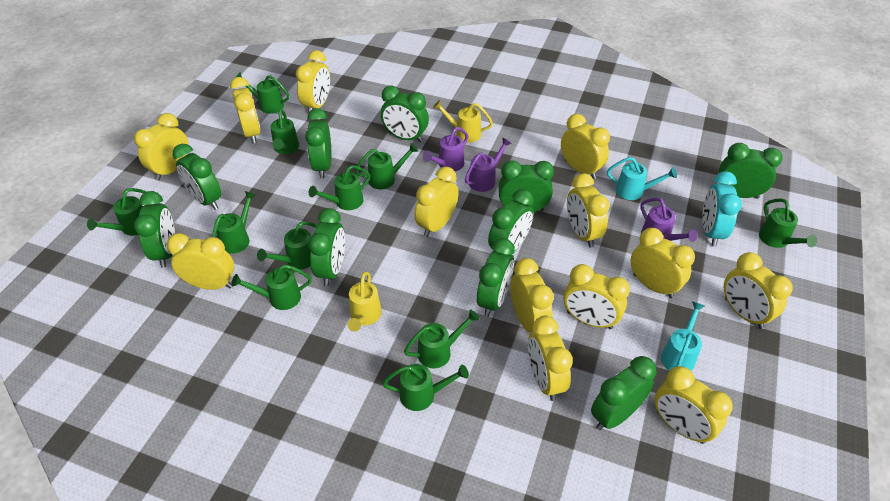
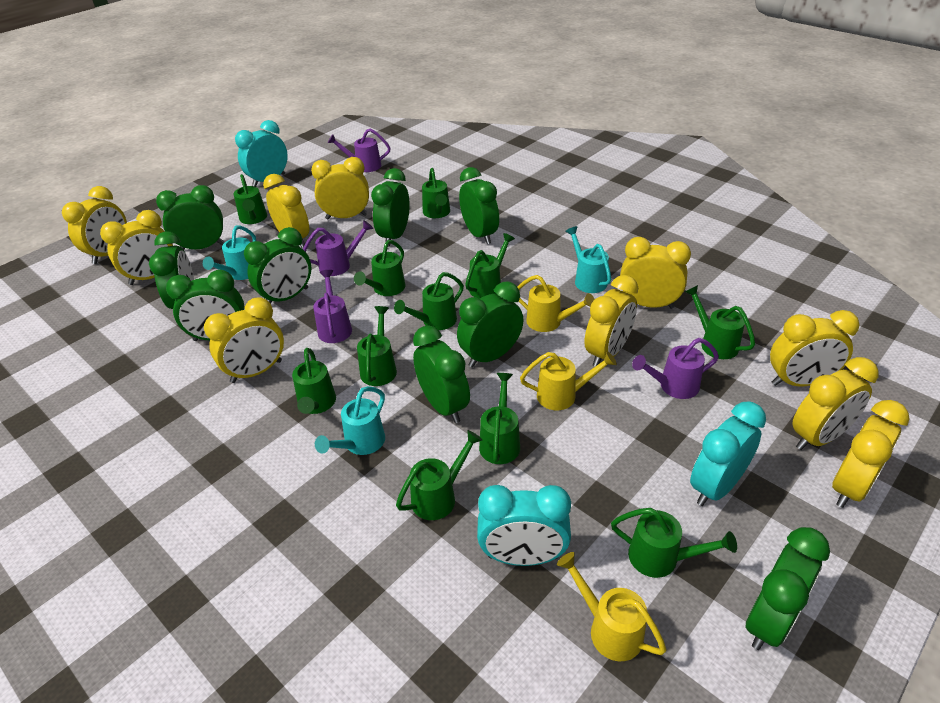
green clock: [134,191,175,268] [173,144,221,210] [305,108,331,178] [308,208,345,286] [381,86,429,142] [477,238,515,317] [488,189,534,250] [498,160,554,212] [591,356,656,430] [719,143,782,199] = 10 -> [149,231,194,309] [156,185,224,250] [166,270,245,341] [244,227,311,304] [371,168,410,247] [413,325,470,423] [457,282,524,368] [459,167,499,244] [746,527,830,650] = 9
purple watering can: [423,127,468,171] [465,138,512,192] [640,198,698,242] = 3 -> [303,220,373,276] [313,270,352,343] [328,129,391,172] [632,338,719,399] = 4
turquoise clock: [702,171,742,247] = 1 -> [235,120,288,187] [477,485,571,566] [690,402,766,506] = 3
turquoise watering can: [607,157,677,200] [661,301,705,371] = 2 -> [203,226,256,280] [315,386,385,455] [565,226,611,293] = 3
yellow clock: [134,113,188,181] [167,233,234,290] [230,77,261,144] [296,50,330,113] [414,166,459,237] [511,258,554,332] [528,315,573,401] [561,114,610,179] [563,264,630,329] [567,173,610,248] [630,228,695,298] [654,366,733,444] [724,252,793,329] = 13 -> [62,186,127,264] [100,210,173,285] [204,297,284,383] [263,174,309,248] [311,157,369,220] [584,275,638,366] [620,237,691,309] [770,310,860,387] [792,357,879,450] [832,400,910,508] = 10
yellow watering can: [347,272,382,332] [433,100,493,142] = 2 -> [517,275,595,332] [520,351,617,410] [557,552,666,661] = 3

